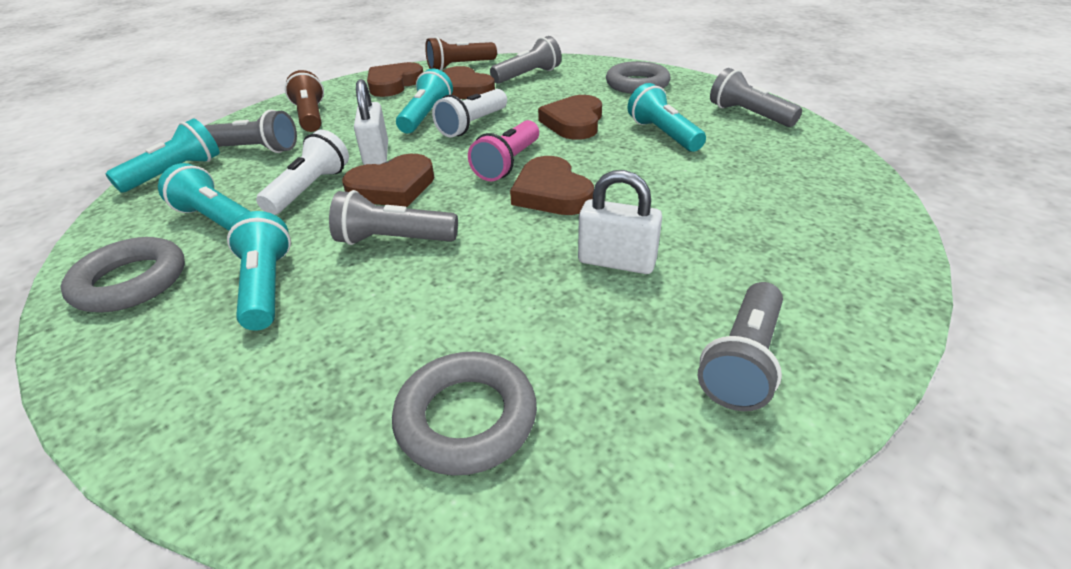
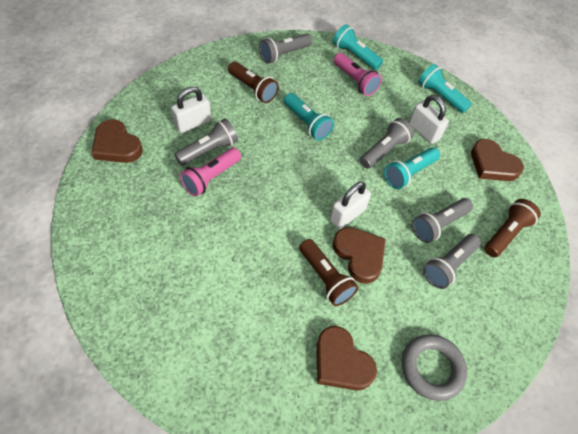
brown flashlight: [285,70,324,132] [425,37,497,71] = 2 -> [228,62,279,103] [299,239,358,306] [484,199,541,257] = 3
brown heart: [342,154,435,207] [367,62,423,97] [443,66,495,99] [510,156,594,215] [538,95,602,140] = 5 -> [92,119,143,163] [317,326,377,391] [333,227,386,284] [471,139,524,181] = 4
grey ring: [61,237,185,312] [392,352,537,476] [606,61,671,94] = 3 -> [402,334,467,401] = 1
pink flashlight: [468,120,539,181] = 1 -> [180,148,241,197] [334,53,382,96] = 2
turquoise flashlight: [106,118,219,193] [158,163,251,231] [227,211,291,330] [396,68,453,133] [628,83,706,152] = 5 -> [284,93,334,140] [333,24,383,70] [384,147,440,189] [418,64,472,113] = 4
white flashlight: [256,130,349,215] [432,89,507,138] = 2 -> none = 0
white padlock: [354,79,388,165] [578,170,662,274] = 2 -> [171,87,211,133] [330,181,371,229] [409,95,449,144] = 3

